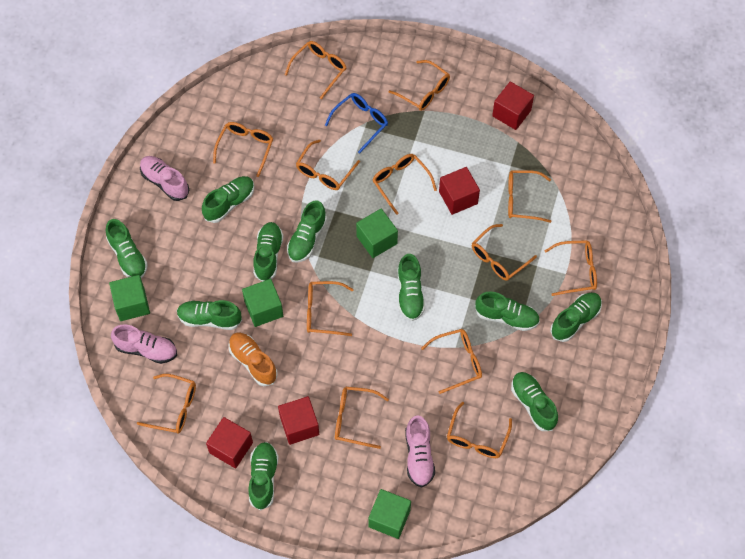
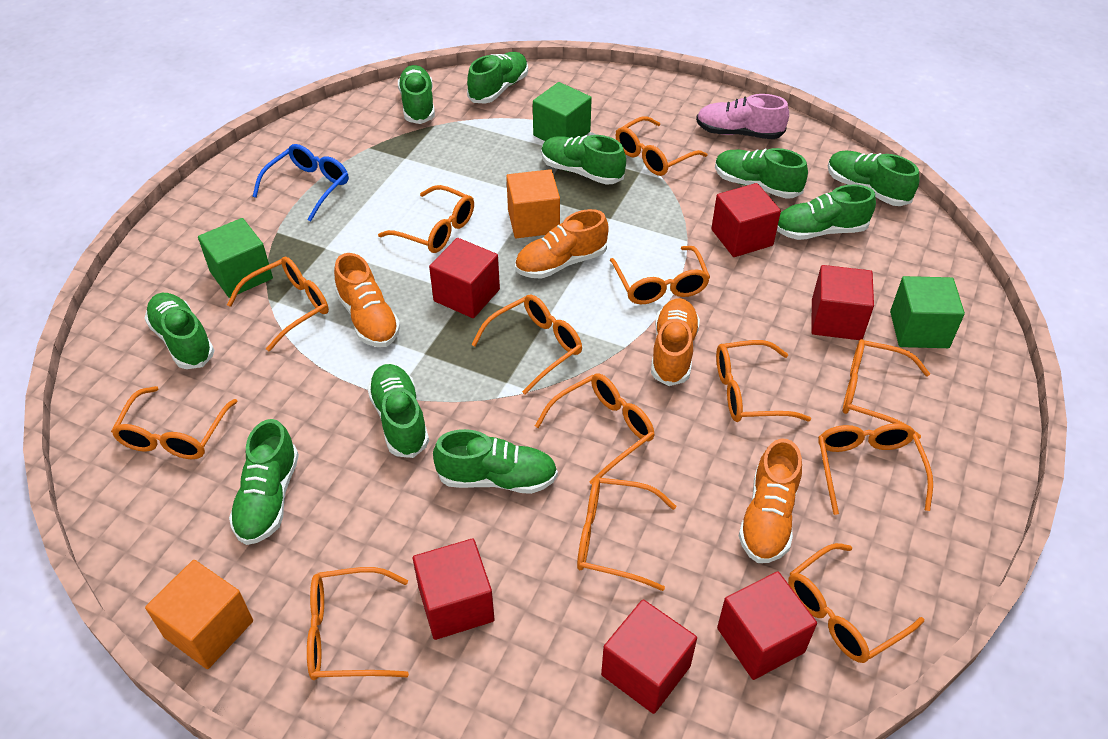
green cube: [109,275,150,321] [242,279,283,327] [356,209,398,258] [368,489,411,539] = 4 -> [198,218,273,298] [533,82,592,141] [890,276,965,348] = 3
orange cube: none = 0 -> [145,560,253,669] [506,169,560,238] = 2
orange shoe: [229,333,278,386] = 1 -> [334,253,400,347] [515,209,609,279] [651,298,700,386] [739,439,802,563] = 4
pink shoe: [111,324,177,364] [140,156,189,201] [405,416,435,488] = 3 -> [696,94,789,139] = 1
red cube: [206,417,253,468] [278,396,319,445] [439,167,480,215] [492,81,534,130] = 4 -> [413,538,495,640] [429,238,500,318] [601,599,697,714] [711,183,781,257] [717,571,817,680] [811,265,874,340] = 6

